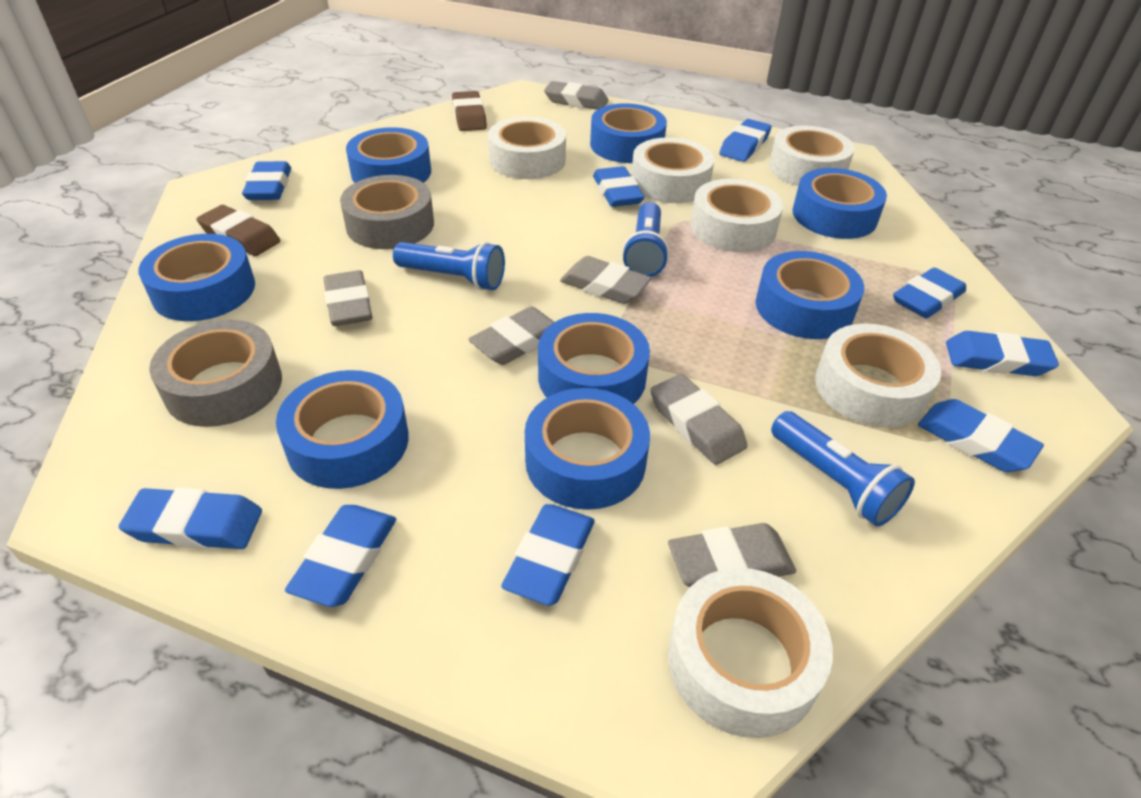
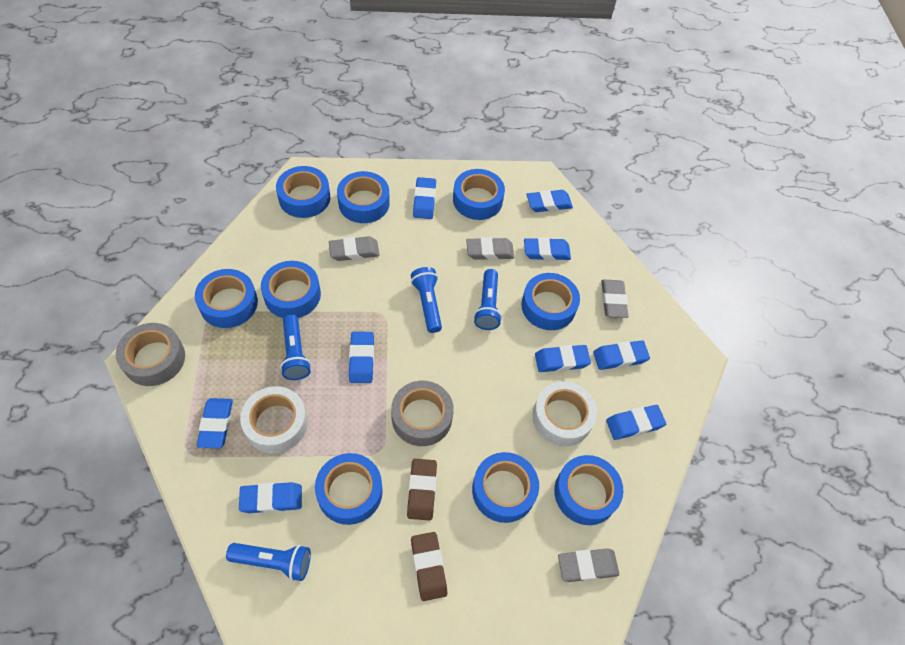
blue flashlight: [393,242,505,291] [622,202,669,277] [771,411,915,527] = 3 -> [226,543,311,581] [280,314,311,380] [411,267,442,333] [474,269,502,330] = 4
blue tape: [138,234,255,321] [276,370,409,489] [346,127,431,183] [525,388,650,510] [538,313,650,404] [590,103,667,163] [756,251,864,339] [792,168,887,239] = 8 -> [195,269,258,328] [261,261,321,318] [276,166,330,218] [315,453,383,525] [337,171,390,223] [453,169,505,220] [472,452,539,523] [521,273,580,330] [554,455,623,525] = 9
grey eraser: [323,270,372,326] [468,307,554,365] [544,81,609,110] [560,256,652,304] [651,374,747,465] [668,523,796,587] = 6 -> [329,236,380,261] [466,237,514,260] [558,548,619,582] [601,279,629,318] = 4
white tape: [488,117,566,179] [631,137,714,203] [668,568,833,738] [690,179,783,252] [769,126,854,186] [815,323,941,428] = 6 -> [240,386,308,453] [532,381,597,446] = 2

